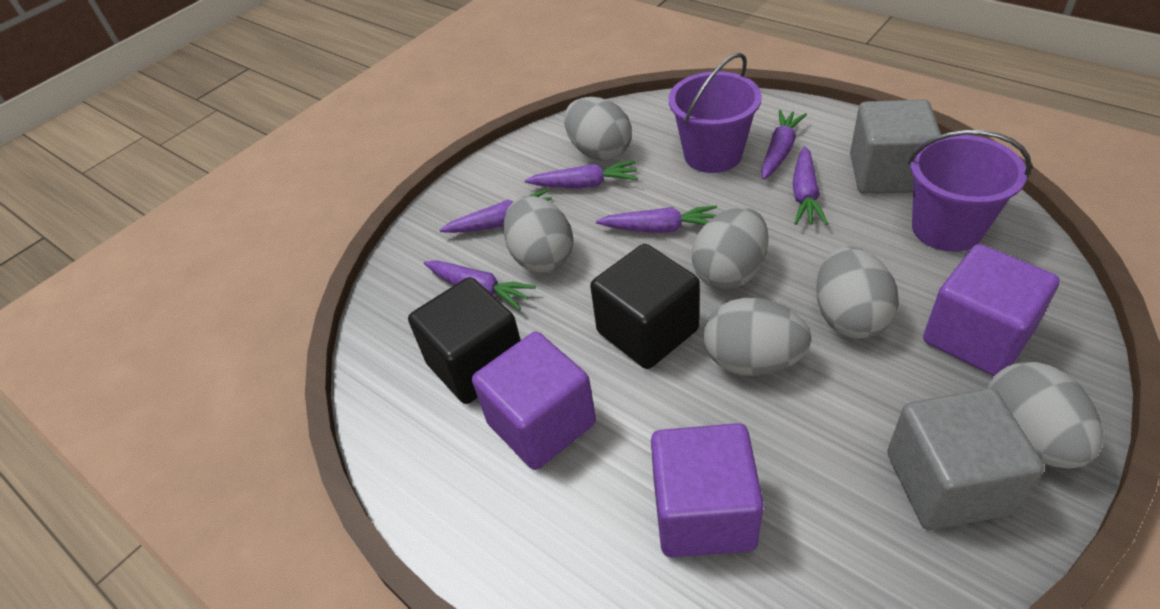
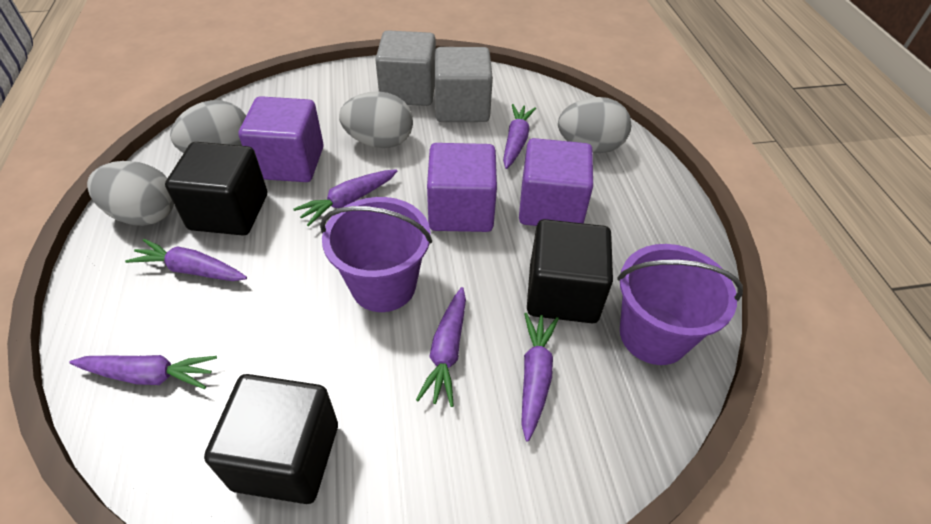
black cube: [408,277,521,404] [590,244,700,369] = 2 -> [165,142,267,236] [204,374,338,504] [527,219,613,323] = 3
grey egg: [503,196,573,273] [564,97,632,161] [692,207,769,289] [704,298,811,376] [816,246,899,339] [987,362,1103,469] = 6 -> [87,161,174,226] [170,100,246,153] [339,91,413,148] [558,97,631,153] = 4

